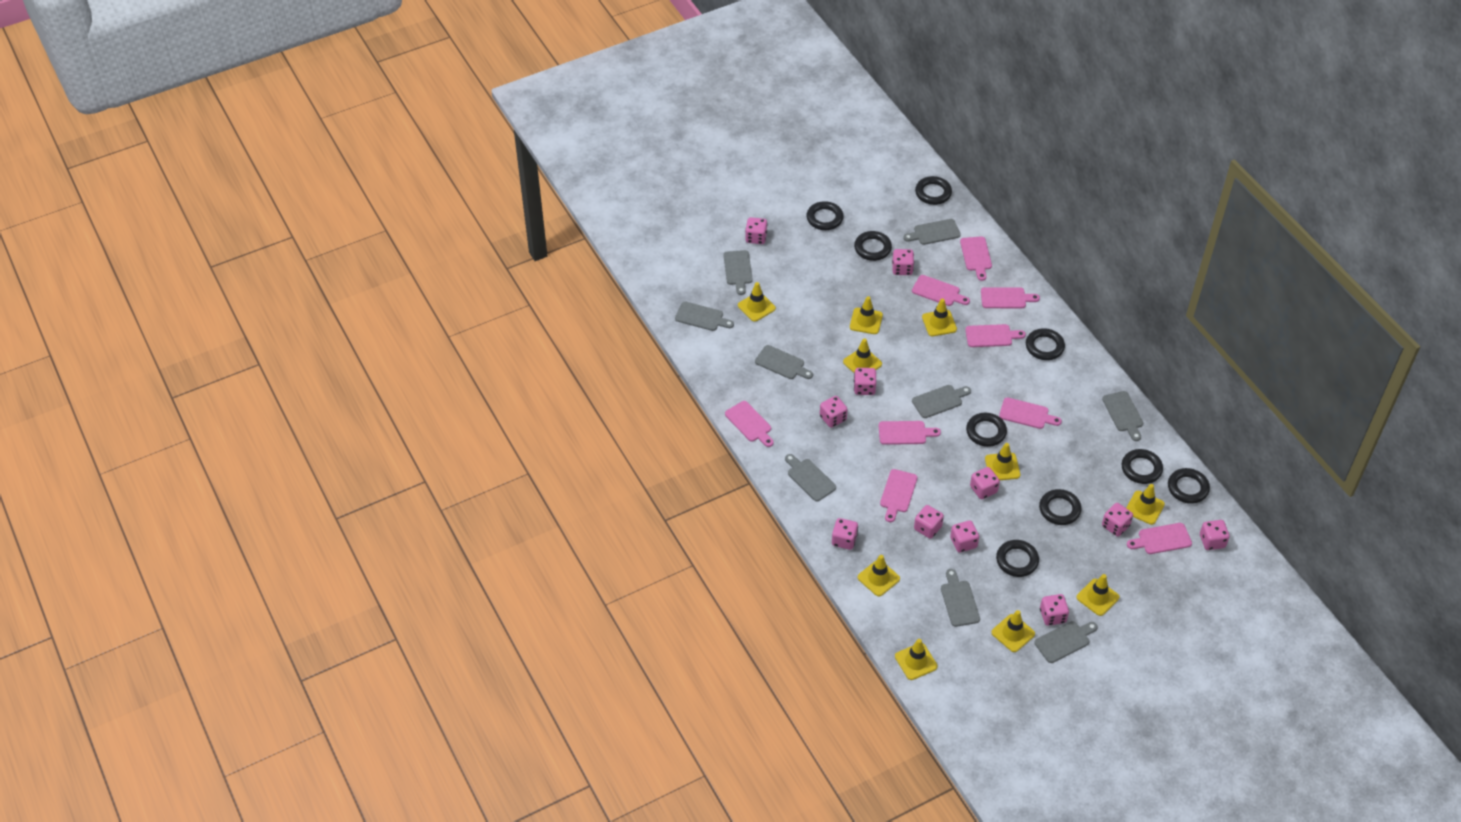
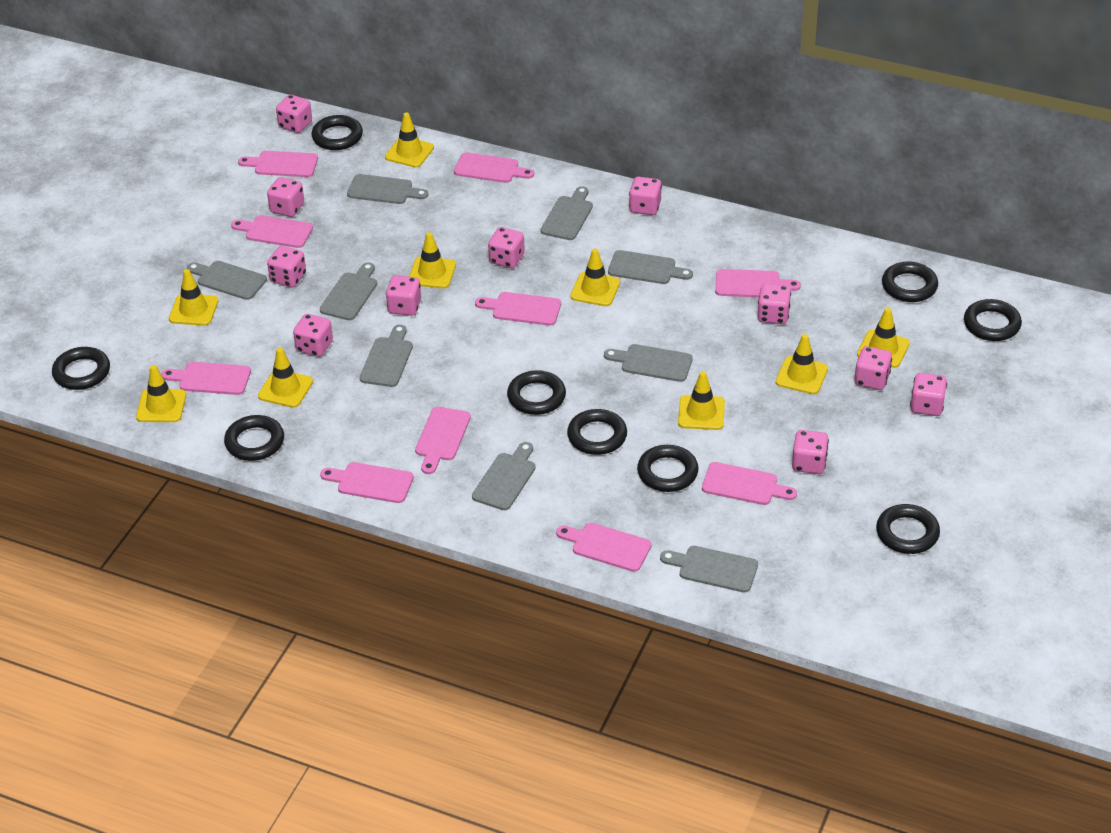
pink cutting board: [725,401,774,447] [879,421,941,445] [880,469,918,522] [912,275,970,306] [960,237,992,281] [965,324,1026,347] [981,287,1040,308] [999,398,1062,429] [1127,523,1192,554] = 9 -> [161,362,251,395] [231,215,313,248] [238,151,318,177] [320,462,414,503] [415,407,471,474] [454,152,534,183] [475,292,561,326] [556,523,652,572] [702,462,797,505] [715,269,801,297] = 10
yellow traffic cone: [738,282,776,322] [843,338,882,373] [850,296,883,334] [858,555,900,596] [895,639,938,680] [922,299,957,336] [985,443,1020,480] [991,610,1035,652] [1076,574,1120,616] [1126,484,1165,525] = 10 -> [136,365,186,422] [169,269,219,326] [258,348,313,408] [385,113,434,168] [409,232,456,288] [570,249,620,306] [678,371,725,430] [776,334,828,394] [857,308,910,368] = 9

